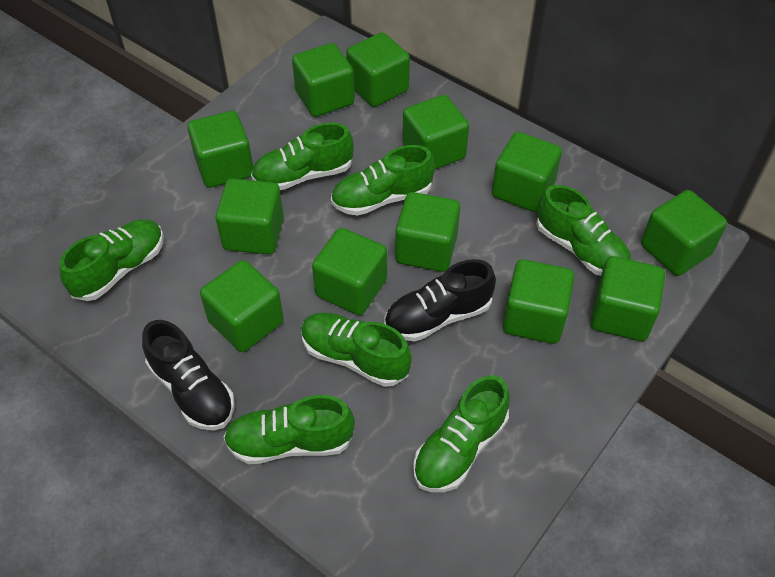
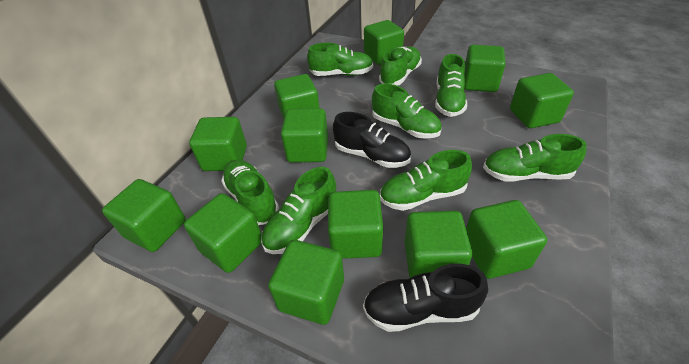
green shoe: [60,219,164,301] [224,395,355,464] [251,123,354,190] [301,313,412,387] [331,145,435,216] [413,375,510,492] [536,185,631,276] = 7 -> [221,160,279,225] [261,167,336,254] [307,43,373,76] [372,84,442,139] [379,46,422,86] [380,150,472,211] [435,54,467,117] [483,134,587,182] = 8

